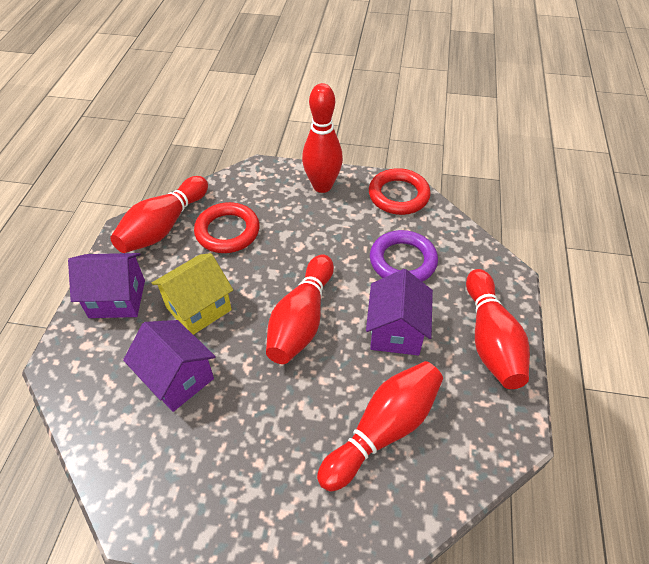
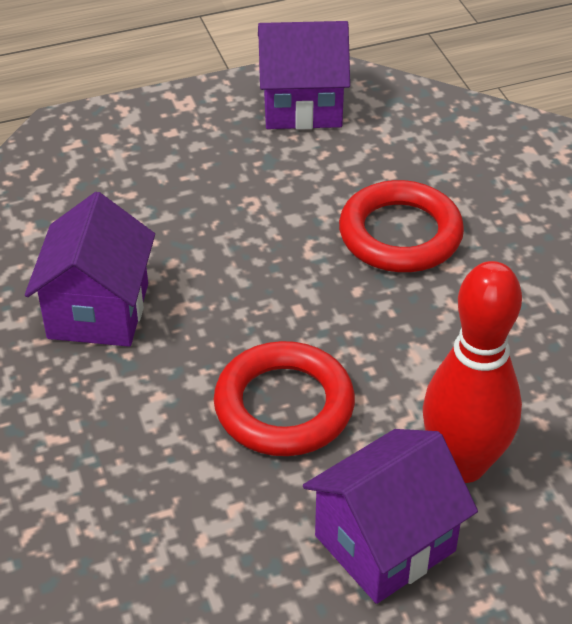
purple ring: [370,230,438,282] = 1 -> none = 0
red bowling pin: [110,176,208,253] [266,254,334,364] [302,83,343,193] [317,361,443,491] [466,269,530,389] = 5 -> [423,261,522,483] = 1
yellow house: [152,253,233,335] = 1 -> none = 0

